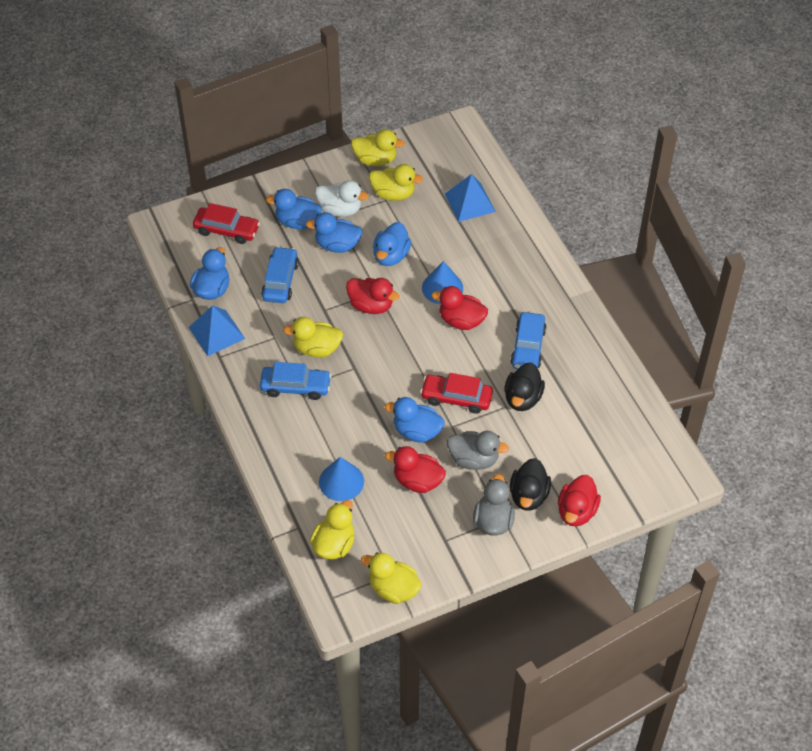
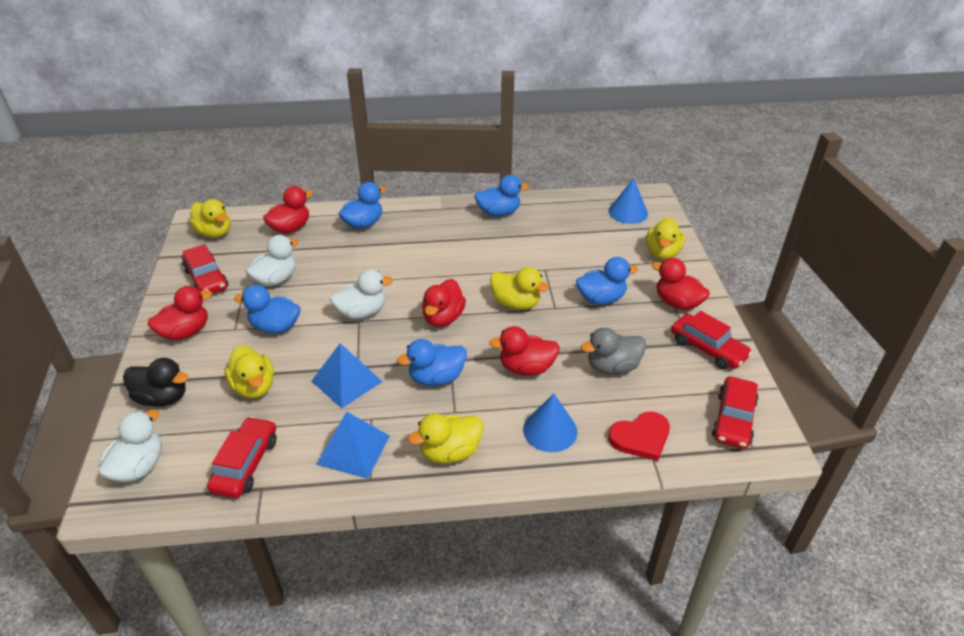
black duck: [504,362,545,411] [510,458,551,511] = 2 -> [123,358,188,407] = 1
blue car: [260,362,332,400] [261,246,299,303] [510,312,547,369] = 3 -> none = 0
grey duck: [447,431,509,470] [473,474,515,536] = 2 -> [581,328,646,375] = 1
red car: [193,203,260,244] [420,373,493,414] = 2 -> [182,244,228,294] [207,417,276,498] [671,311,752,369] [712,376,759,449] = 4
red duck: [346,278,400,314] [385,446,446,493] [431,286,488,330] [558,475,601,526] = 4 -> [147,286,212,340] [263,186,313,233] [422,279,466,327] [489,326,560,376] [652,258,710,310] = 5
red heart: none = 0 -> [608,411,670,461] = 1
white duck: [315,180,368,217] = 1 -> [98,409,162,482] [246,235,299,286] [330,269,393,319] = 3

